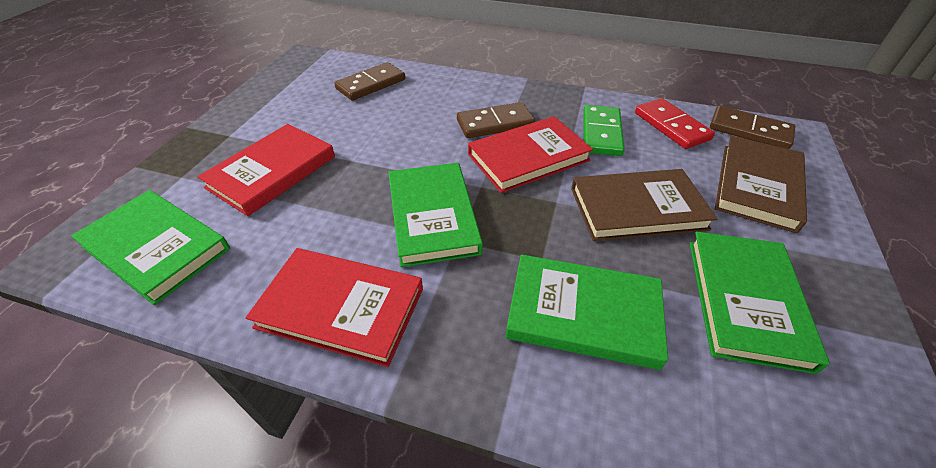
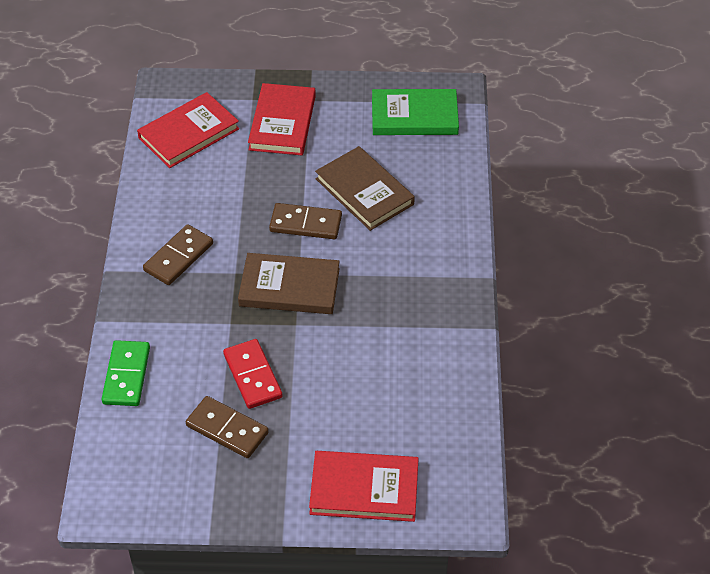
green book: [71,190,230,305] [389,163,483,267] [505,255,668,370] [689,232,830,374] = 4 -> [372,89,459,135] = 1

